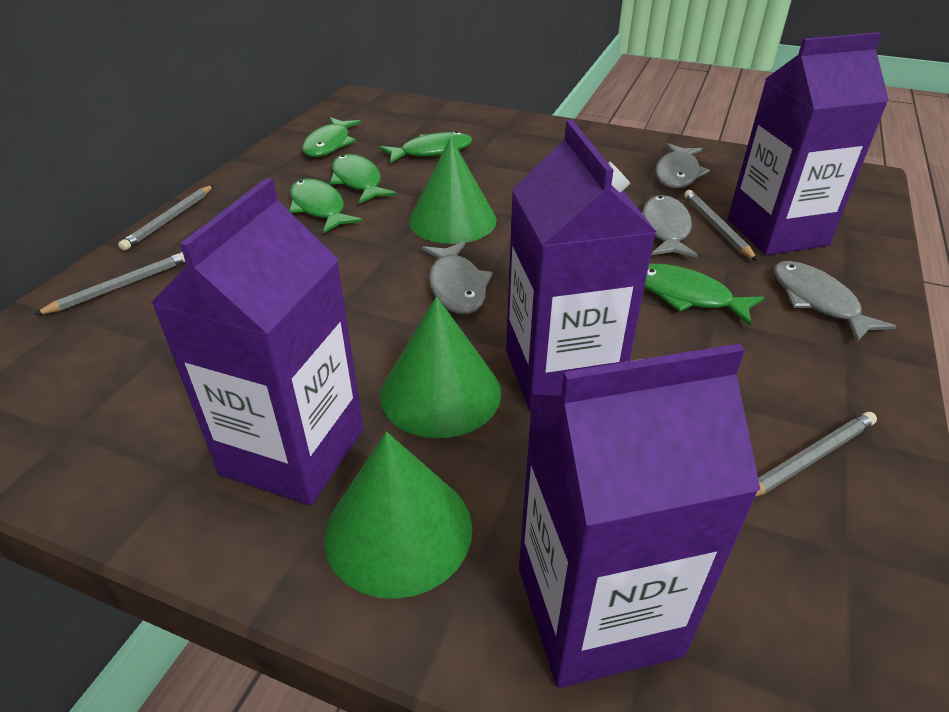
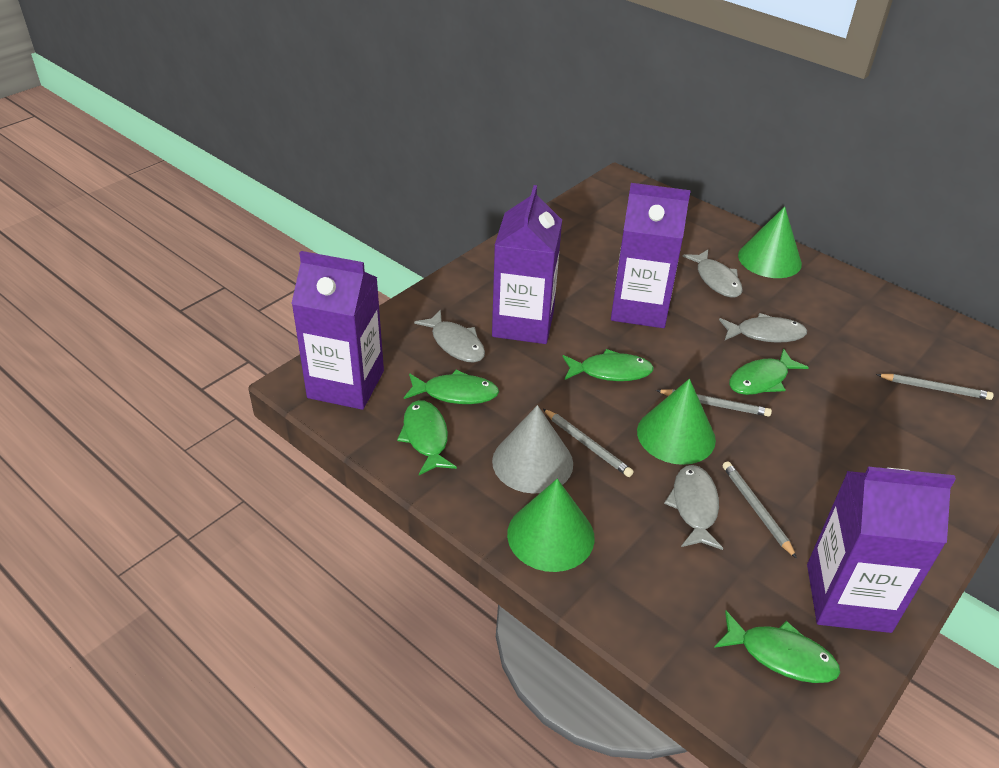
grey cone: none = 0 -> [492,405,573,494] = 1

